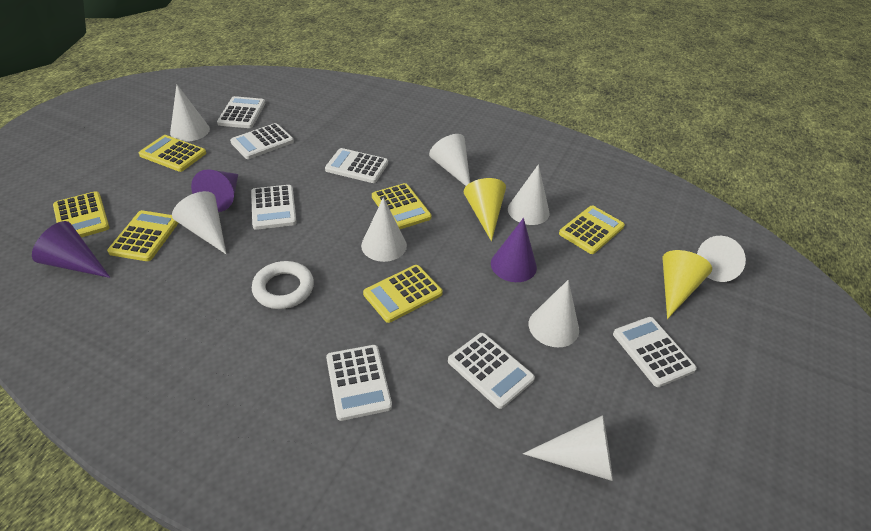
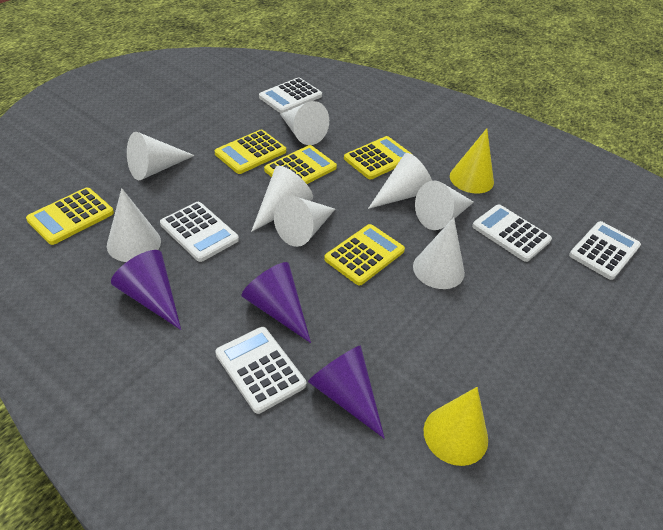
white calculator: [217,96,265,128] [230,123,294,159] [251,185,297,230] [325,148,388,183] [326,345,392,421] [448,333,535,409] [613,317,697,387] = 7 -> [160,202,239,262] [215,327,306,414] [259,77,322,113] [472,205,552,262] [569,221,641,280] = 5
white ring: [252,261,314,309] = 1 -> none = 0
yellow calculator: [53,191,110,237] [107,210,178,261] [139,135,206,172] [363,265,443,323] [372,183,432,229] [559,206,625,254] = 6 -> [26,188,114,245] [215,130,286,174] [264,145,337,184] [324,224,405,285] [344,136,413,179] = 5

